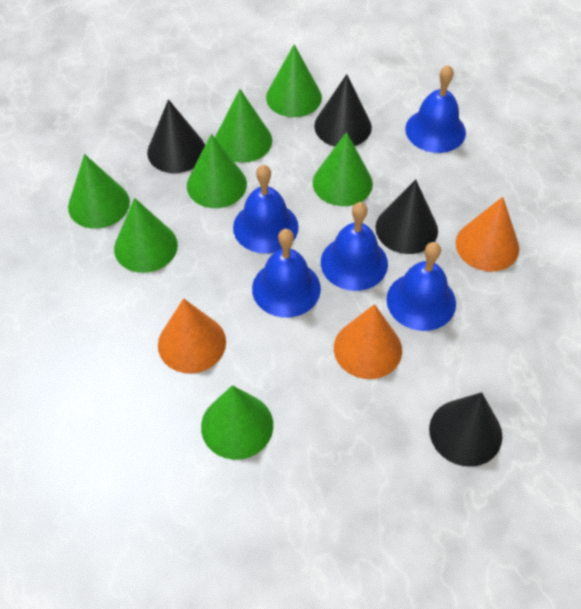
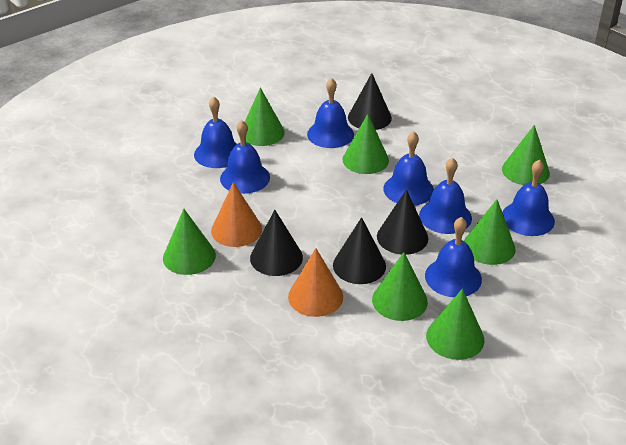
blue bell: [233,165,299,254] [252,229,321,318] [321,202,388,291] [386,242,456,331] [405,65,466,153] = 5 -> [194,96,237,168] [220,120,270,194] [307,78,354,148] [383,131,434,206] [419,157,472,234] [425,217,482,297] [502,159,555,236] = 7
orange cone: [158,298,226,373] [334,304,402,379] [455,197,519,271] = 3 -> [211,182,262,247] [288,248,343,317] = 2

